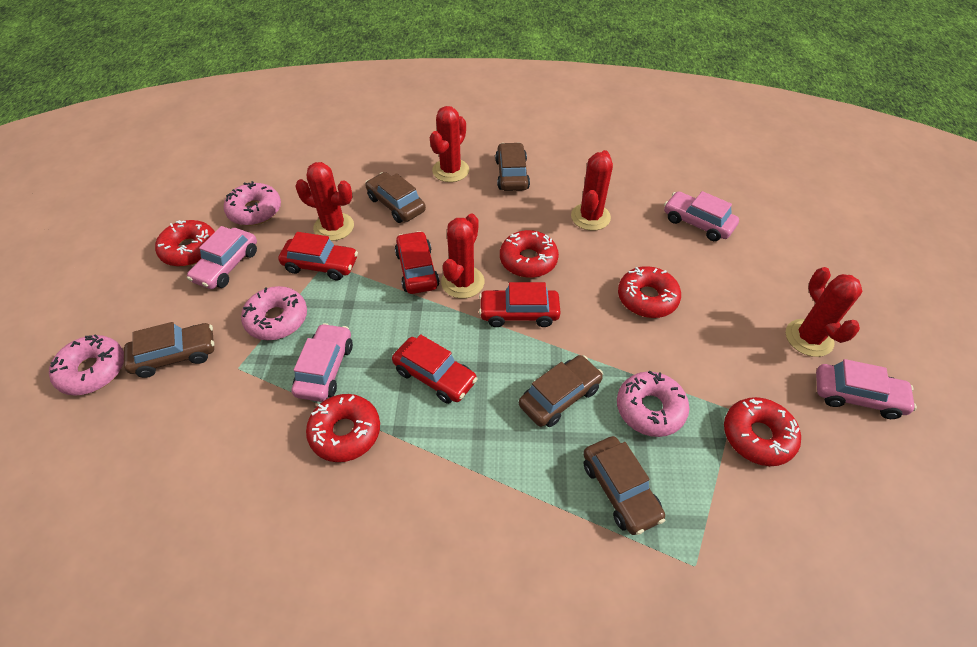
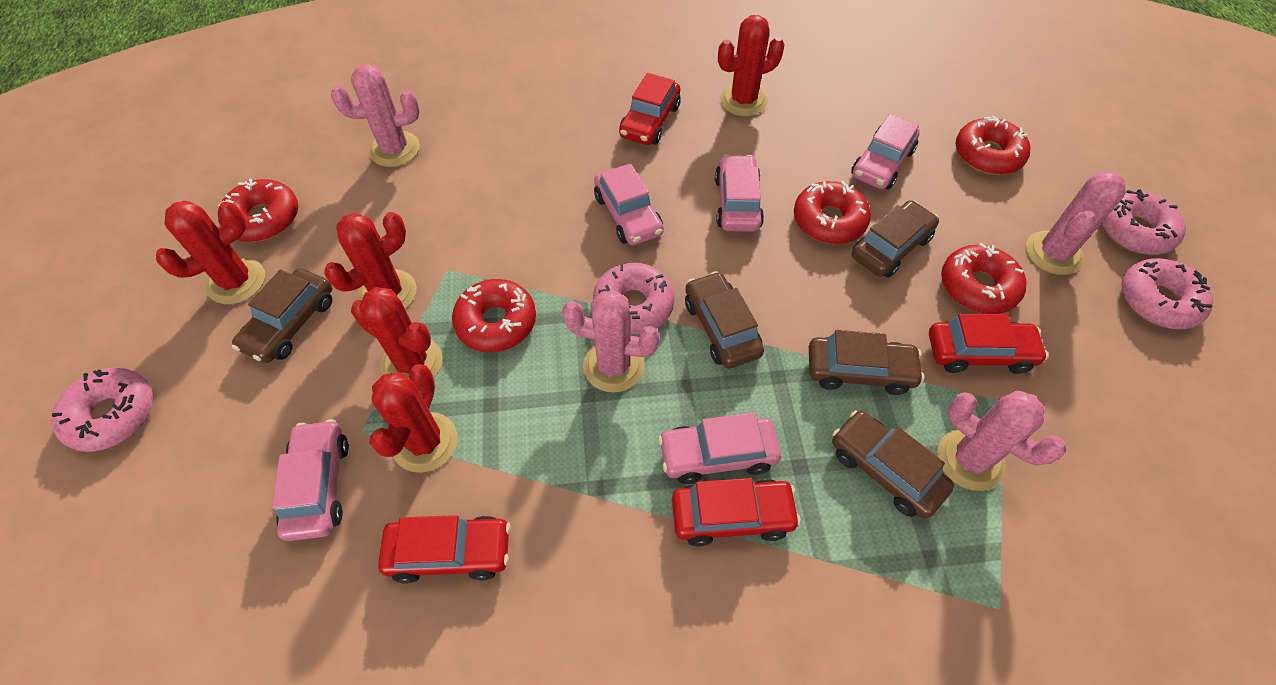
pink cactus: none = 0 -> [331,64,420,167] [562,290,660,393] [937,390,1066,491] [1026,171,1126,275] = 4
pink car: [187,226,257,289] [292,323,353,402] [664,191,739,241] [816,359,917,419] = 4 -> [272,419,349,541] [594,164,664,245] [658,413,781,484] [715,154,764,232] [851,114,920,189] = 5

